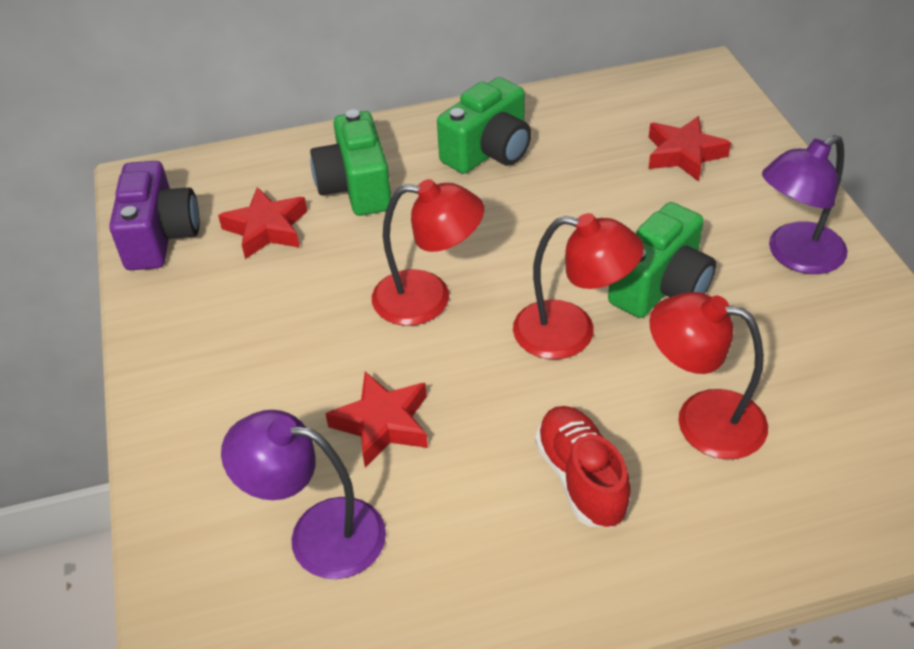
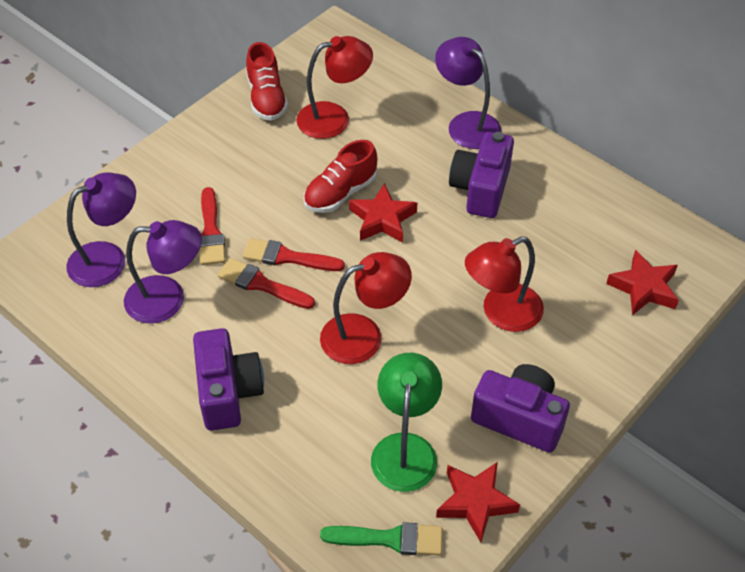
green brush: none = 0 -> [320,522,443,555] = 1
green camera: [310,109,391,216] [437,77,531,174] [608,202,716,318] = 3 -> none = 0
green lamp: none = 0 -> [371,353,442,492] = 1
purple camera: [109,161,199,270] = 1 -> [193,328,264,431] [449,132,514,218] [471,364,570,453] = 3
purple lamp: [221,410,386,579] [762,135,848,274] = 2 -> [66,172,136,287] [124,220,202,324] [435,37,502,149] = 3
red brush: none = 0 -> [199,187,226,265] [218,258,315,309] [243,238,345,271] = 3
red shoe: [535,406,631,528] = 1 -> [246,42,288,121] [304,140,377,213] = 2

